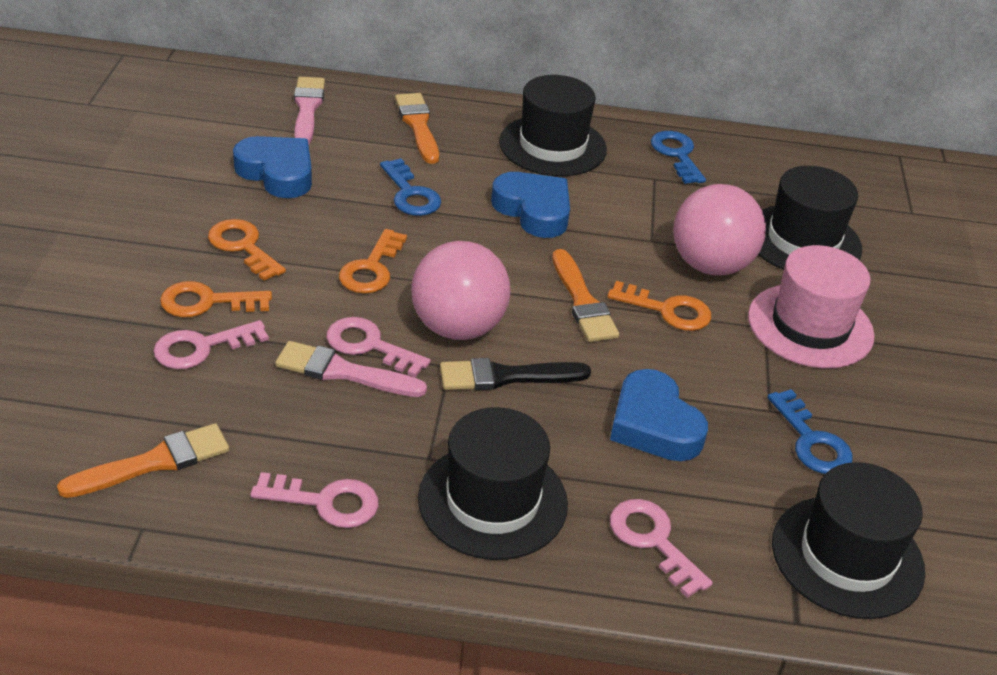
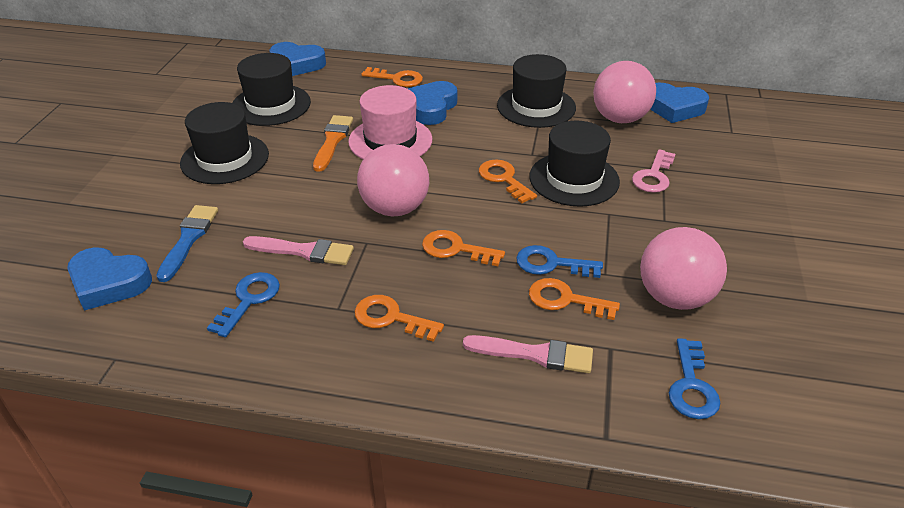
black brush: [440,358,591,390] = 1 -> none = 0
blue brush: none = 0 -> [156,205,218,282] = 1
blue heart: [233,136,312,198] [491,172,570,238] [610,369,708,461] = 3 -> [67,247,152,311] [269,42,326,76] [408,81,457,125] [650,83,709,123] = 4
orange brush: [57,423,229,498] [395,93,439,164] [552,249,619,342] = 3 -> [313,115,353,172] = 1
orange key: [160,281,272,317] [208,219,286,281] [339,229,407,293] [607,281,711,331] = 4 -> [355,295,444,342] [361,67,423,87] [422,230,505,266] [479,160,537,203] [529,278,620,320] = 5
pink ball: [411,241,511,340] [673,184,766,275] = 2 -> [357,144,429,217] [593,61,656,123] [640,227,727,310] = 3
pink key: [153,320,269,369] [251,472,379,528] [327,317,431,377] [610,499,713,598] = 4 -> [632,149,675,193] = 1

